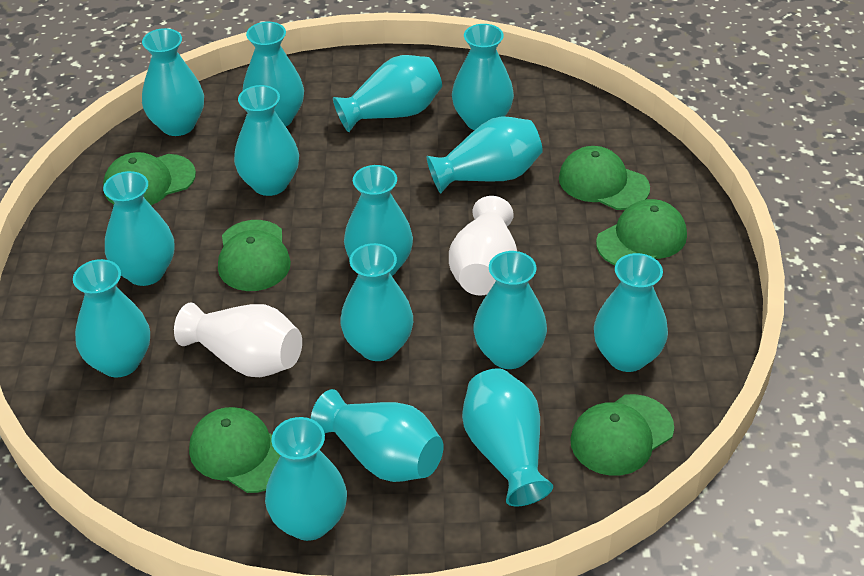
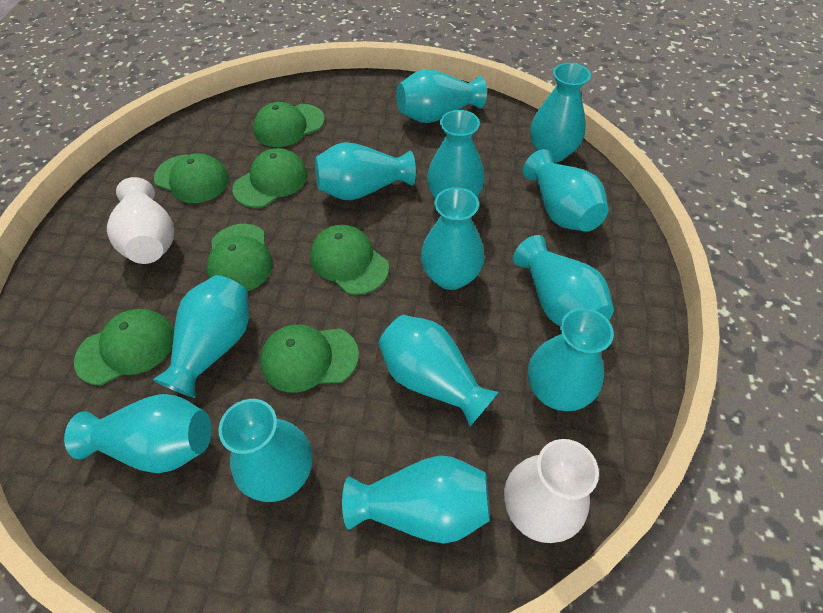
green cap: [103,152,196,205] [189,407,281,493] [218,220,291,291] [559,146,650,210] [570,394,674,476] [596,199,687,265] = 6 -> [74,309,174,386] [154,153,229,203] [207,224,273,291] [232,148,308,208] [254,102,325,147] [260,324,359,393] [310,225,389,295] = 7
turquoise vase: [73,259,150,377] [103,171,174,286] [142,28,204,136] [234,85,299,196] [243,22,304,126] [265,417,347,541] [311,389,444,482] [333,55,442,132] [340,243,413,361] [344,165,413,276] [427,116,543,193] [452,24,514,130] [462,368,553,506] [473,251,547,369] [594,253,668,372] = 15 -> [64,394,212,473] [153,275,249,398] [219,399,312,502] [315,142,416,200] [342,455,490,544] [378,315,499,427] [396,69,487,123] [421,187,485,290] [427,110,485,198] [513,235,614,326] [523,149,608,232] [528,308,614,411] [530,63,591,163] = 13

